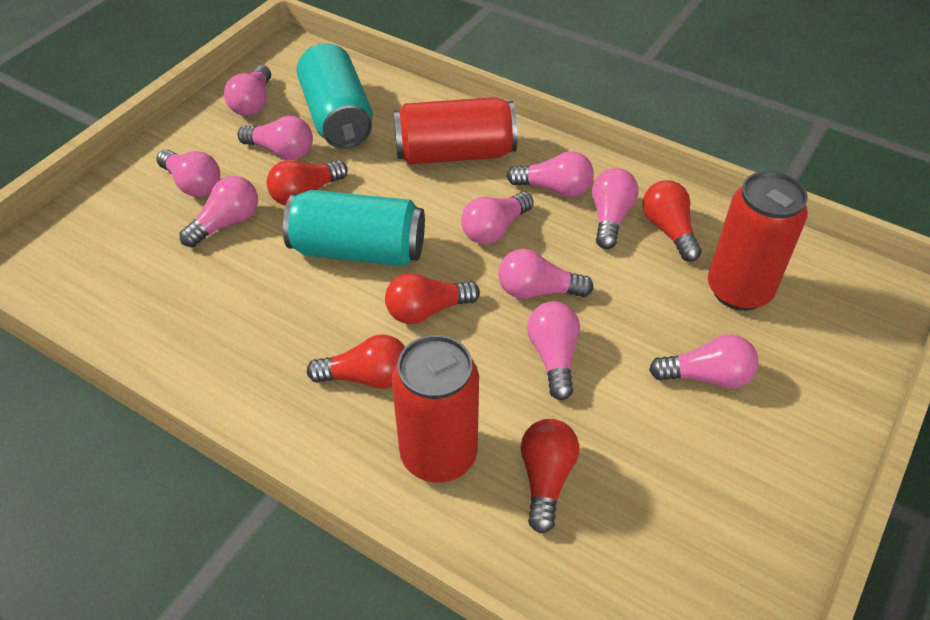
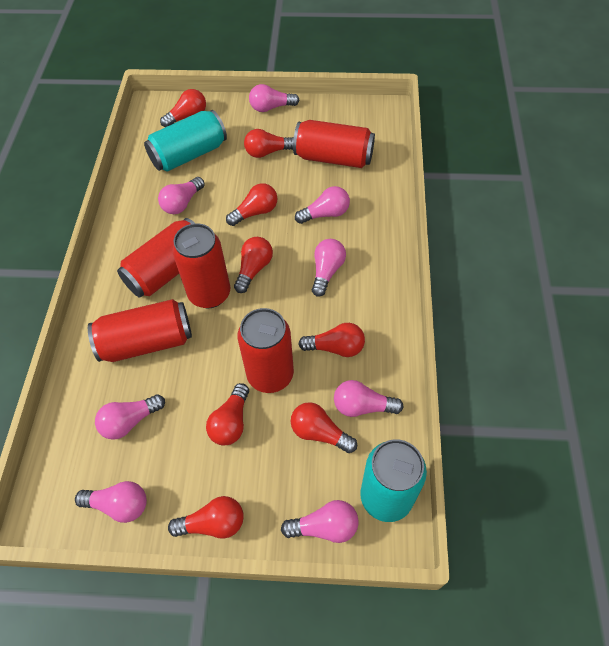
pink light bulb: [156,149,220,197] [180,176,258,247] [224,65,271,116] [237,116,313,160] [461,192,534,244] [498,249,594,299] [507,151,594,197] [527,302,580,400] [592,168,639,249] [649,334,759,389] = 10 -> [75,481,147,523] [95,394,165,440] [158,177,205,214] [249,84,299,112] [281,500,359,543] [295,186,350,224] [312,239,346,297] [334,380,403,417] = 8
red can: [392,335,479,482] [394,97,518,164] [708,171,808,311] = 3 -> [88,299,192,362] [117,218,195,298] [172,223,230,308] [237,308,294,393] [293,120,375,168] = 5
red light bulb: [266,160,348,206] [307,334,405,389] [385,273,480,324] [521,419,579,534] [642,180,702,262] = 5 -> [160,89,206,127] [168,496,244,539] [206,383,249,446] [226,183,277,226] [234,237,273,293] [244,129,294,158] [291,402,357,453] [299,323,365,357] = 8

